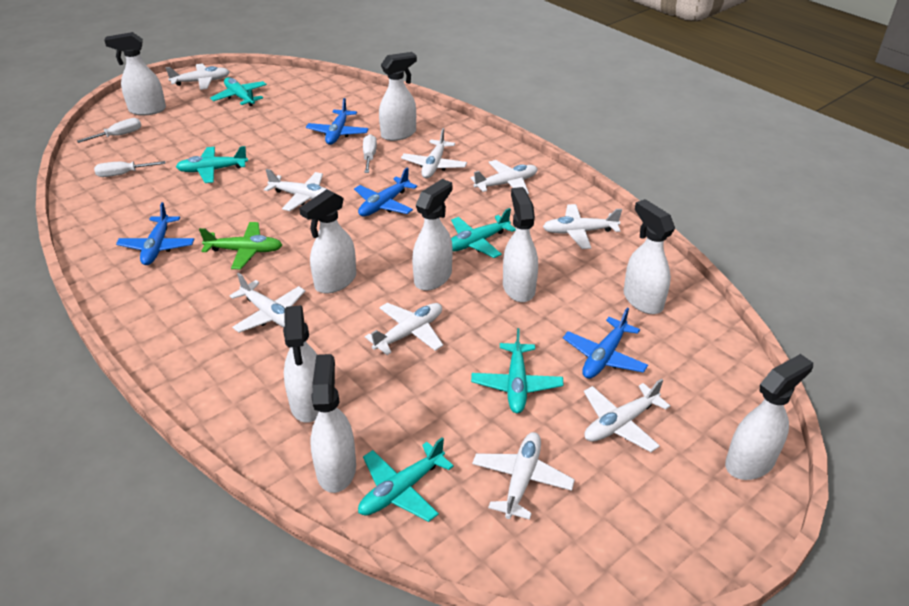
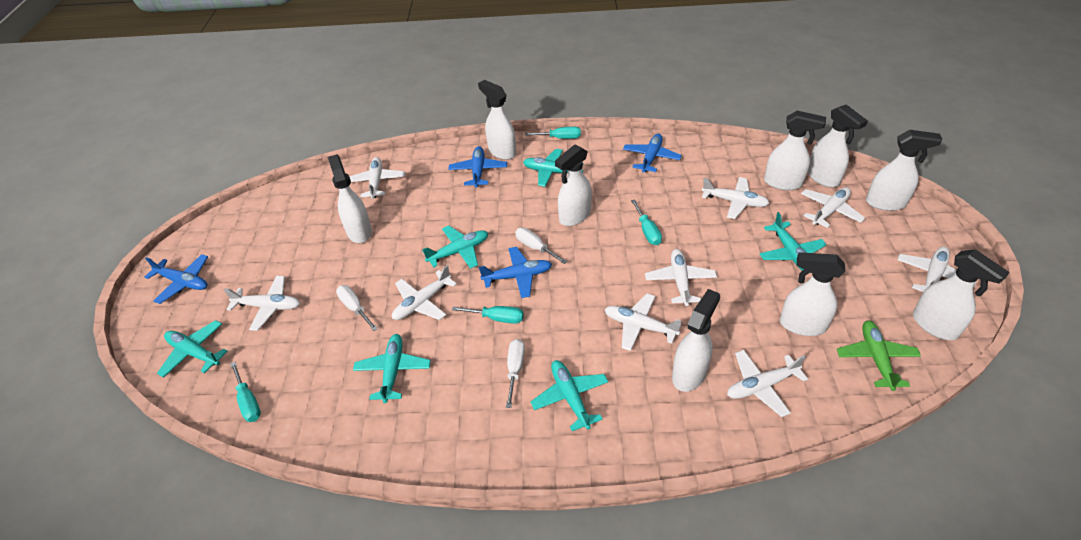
turquoise plane: [176,146,248,183] [210,77,267,106] [358,437,454,522] [451,208,516,258] [471,328,563,413] = 5 -> [157,320,228,378] [353,334,431,403] [422,226,488,269] [523,149,584,187] [531,360,608,431] [759,212,827,273] = 6
turquoise screwdriver: none = 0 -> [230,362,261,422] [452,306,524,324] [525,127,581,139] [631,200,662,245] = 4

